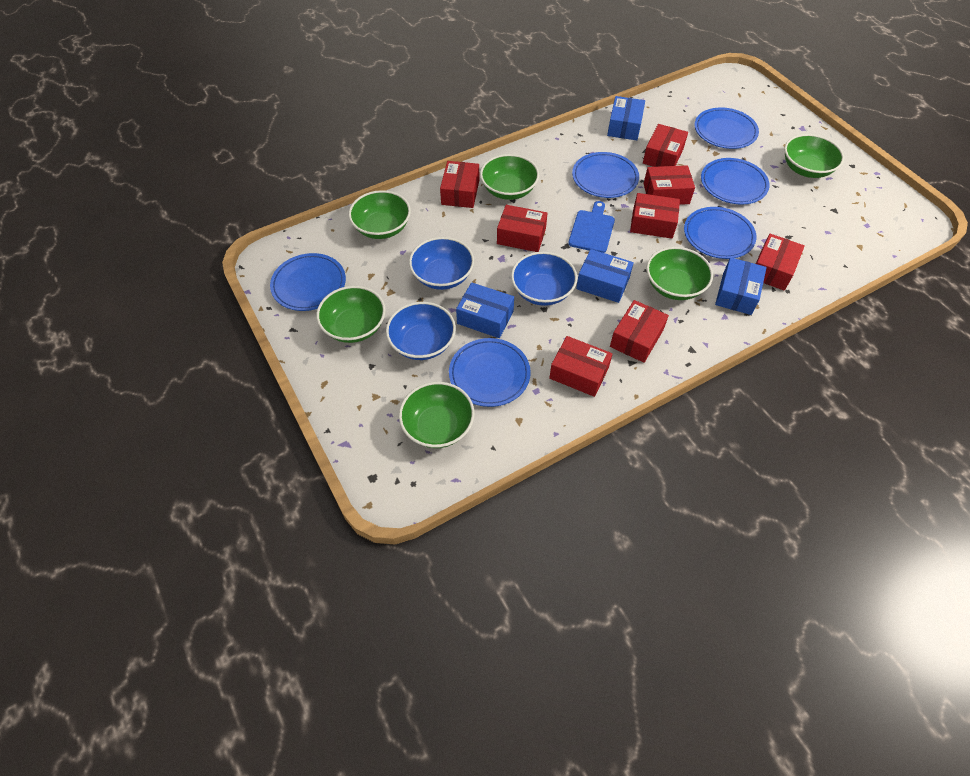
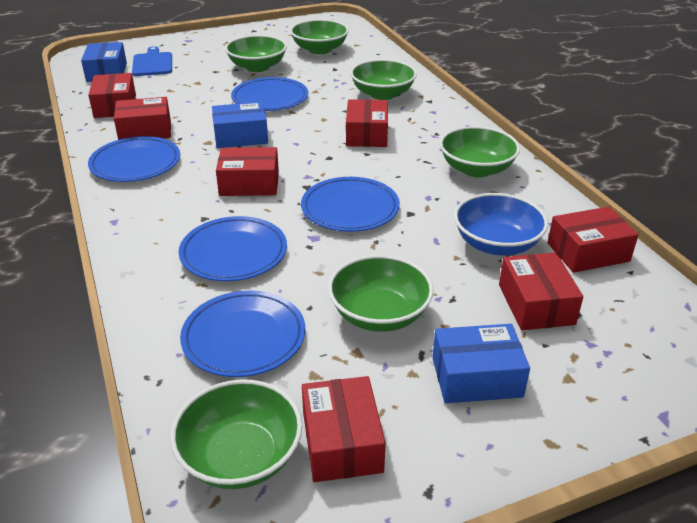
blue bowl: [386,302,456,360] [409,237,474,290] [511,252,577,306] = 3 -> [454,193,548,255] = 1
blue box: [456,282,514,338] [576,249,634,303] [607,96,645,140] [715,257,767,315] = 4 -> [81,42,127,82] [212,102,268,148] [432,324,530,403] = 3
blue plate: [270,253,346,311] [449,338,531,407] [572,152,639,198] [684,207,756,259] [695,107,759,149] [701,158,770,205] = 6 -> [88,136,180,182] [179,216,287,281] [180,290,305,377] [231,77,308,111] [301,177,400,232] = 5
red box: [440,161,479,208] [497,205,548,252] [549,336,613,397] [610,300,669,363] [630,193,680,239] [643,124,688,167] [643,165,695,205] [756,234,805,291] = 8 -> [88,73,136,118] [114,97,171,140] [216,147,279,196] [302,376,386,482] [346,99,388,147] [499,252,583,330] [548,207,639,273] = 7

